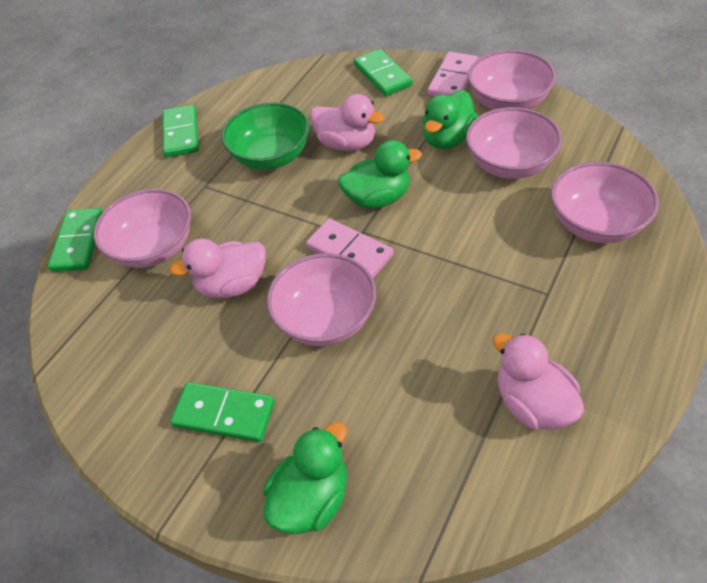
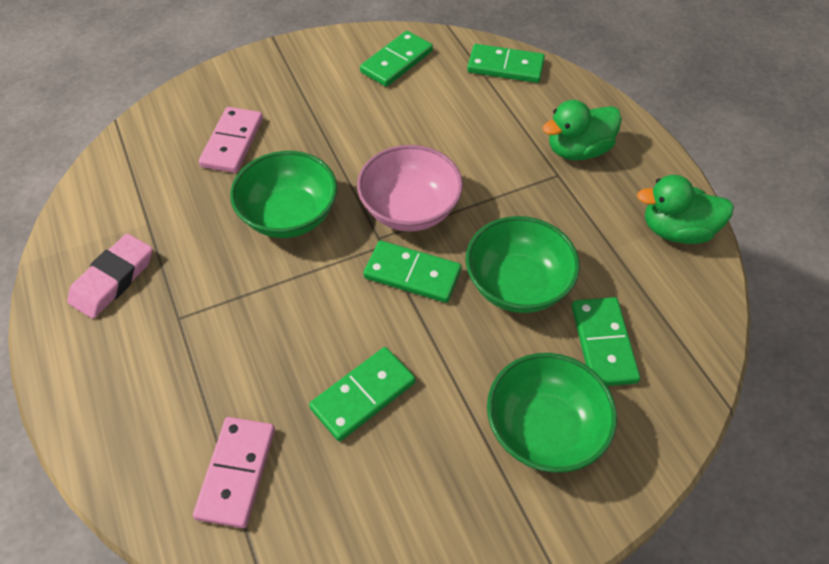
green bowl: [222,102,310,170] = 1 -> [230,151,337,238] [466,216,580,313] [487,353,617,473] = 3
green domino: [48,208,103,272] [162,105,199,157] [170,382,275,442] [354,49,413,96] = 4 -> [309,347,416,442] [360,31,433,87] [363,241,462,303] [467,44,545,83] [572,297,640,386] = 5
green duck: [263,422,347,534] [338,140,422,208] [423,90,478,149] = 3 -> [542,100,622,161] [637,175,734,244] = 2
pink bowl: [93,189,191,268] [267,253,376,346] [466,107,562,179] [468,50,556,110] [551,162,659,243] = 5 -> [357,145,463,232] = 1
pink duck: [170,238,266,298] [310,94,385,151] [493,333,584,430] = 3 -> none = 0
pink eraser: none = 0 -> [67,234,152,319] = 1

